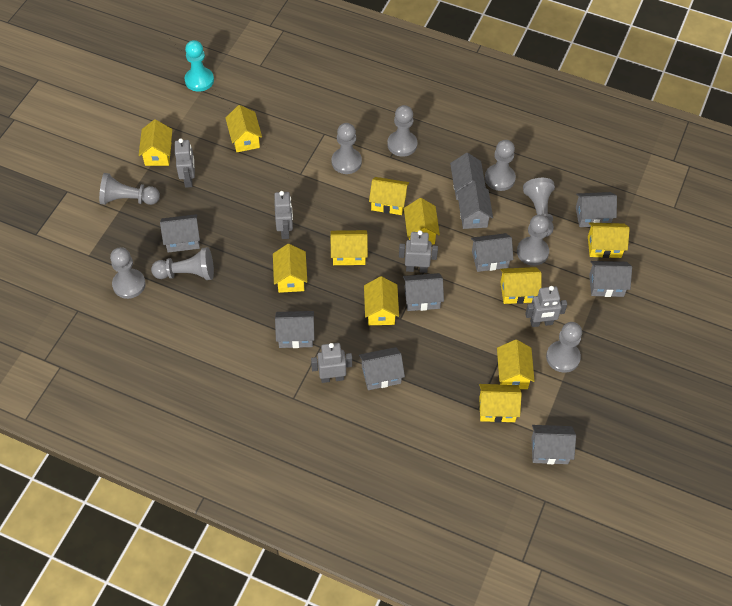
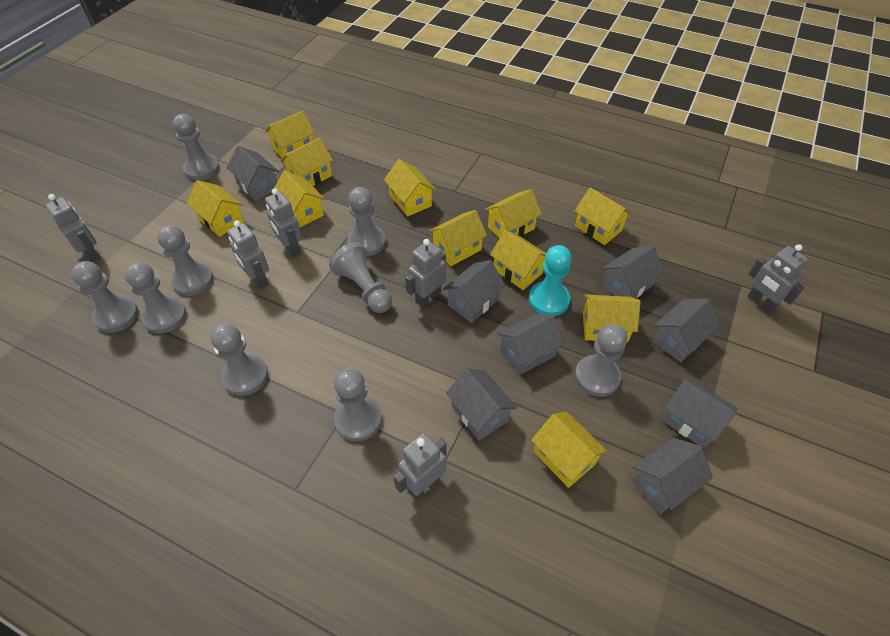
grey house: [160,214,200,253] [275,311,314,348] [359,347,405,390] [403,273,444,311] [450,153,486,200] [457,181,493,229] [471,233,514,272] [531,425,576,464] [576,192,617,227] [589,261,632,297] = 10 -> [227,146,279,201] [443,260,505,323] [446,368,517,440] [497,313,564,375] [602,246,664,298] [632,438,713,514] [652,299,720,362] [662,377,737,449] = 8
grey robot: [175,138,195,188] [274,191,293,239] [311,343,352,383] [399,230,438,273] [525,286,567,327] = 5 -> [45,194,100,262] [227,220,269,289] [265,188,302,258] [393,433,447,499] [405,239,446,307] [747,244,808,313] = 6

